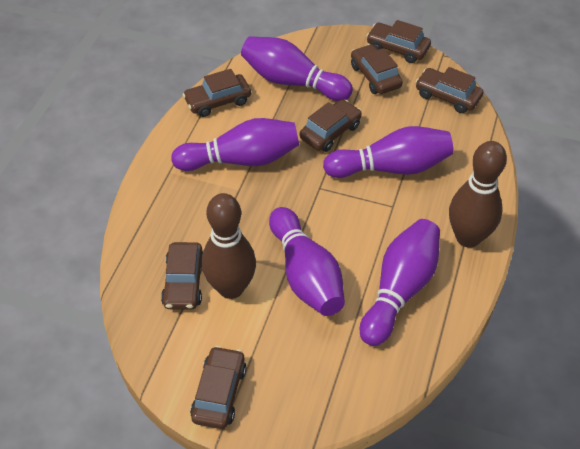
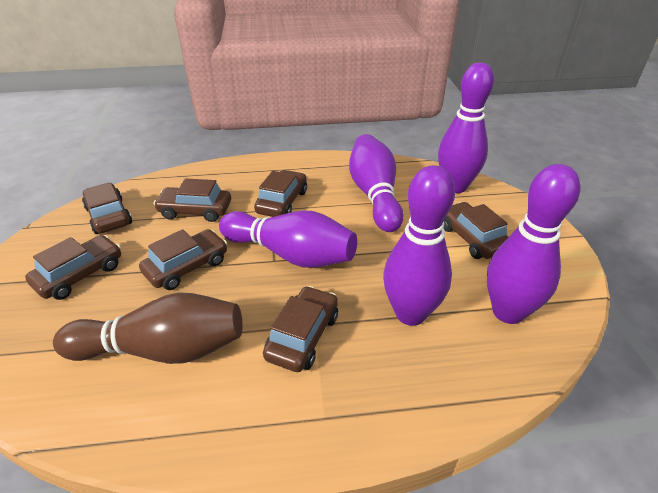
brown bowling pin: [202,193,256,299] [449,141,507,248] = 2 -> [53,292,243,364] = 1

